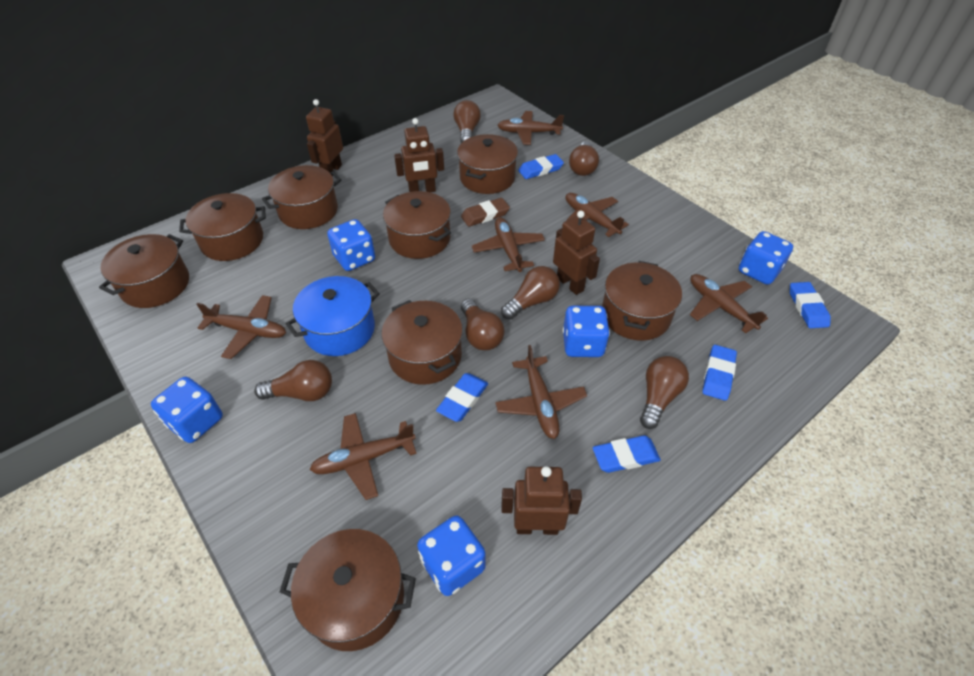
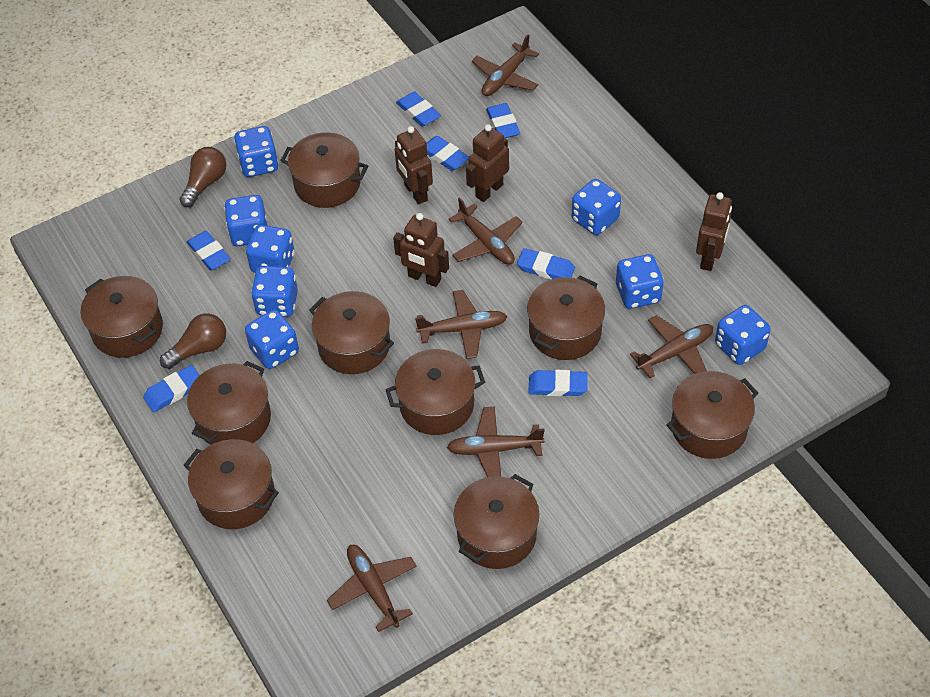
blue dice: [151,377,223,443] [327,219,375,271] [417,515,486,596] [563,306,610,357] [739,231,793,285] = 5 -> [224,195,267,246] [234,126,279,177] [245,310,299,369] [246,225,295,273] [251,266,298,317] [572,179,621,235] [616,254,664,309] [715,305,771,365] = 8
blue eraser: [436,373,488,422] [518,154,564,179] [593,435,661,473] [702,345,737,401] [790,282,831,328] = 5 -> [143,365,200,413] [187,231,231,271] [396,92,441,127] [426,136,469,171] [486,103,520,138] [517,248,575,280] [528,370,588,396] = 7
blue pot: [286,276,380,356] = 1 -> none = 0
brown eraser: [461,198,510,227] = 1 -> none = 0
brown light bulb: [254,360,332,401] [453,100,481,143] [461,298,504,350] [501,266,560,319] [569,141,599,176] [640,356,689,429] = 6 -> [160,313,226,369] [179,147,226,207] = 2
brown plane: [196,295,286,359] [310,413,417,500] [472,217,545,272] [495,345,587,439] [498,111,564,145] [562,193,629,237] [690,274,768,333] = 7 -> [327,545,417,632] [415,290,507,359] [447,406,545,477] [449,198,523,265] [472,35,539,96] [630,315,713,378] = 6
brown pot: [99,234,189,308] [179,193,266,261] [262,165,341,229] [280,529,416,651] [381,300,463,385] [383,191,451,259] [457,134,518,194] [602,261,682,341] = 8 -> [81,276,163,358] [184,439,279,529] [187,361,271,445] [280,132,368,208] [309,291,394,374] [385,349,485,435] [454,474,539,569] [527,276,605,360] [666,371,758,459] = 9

